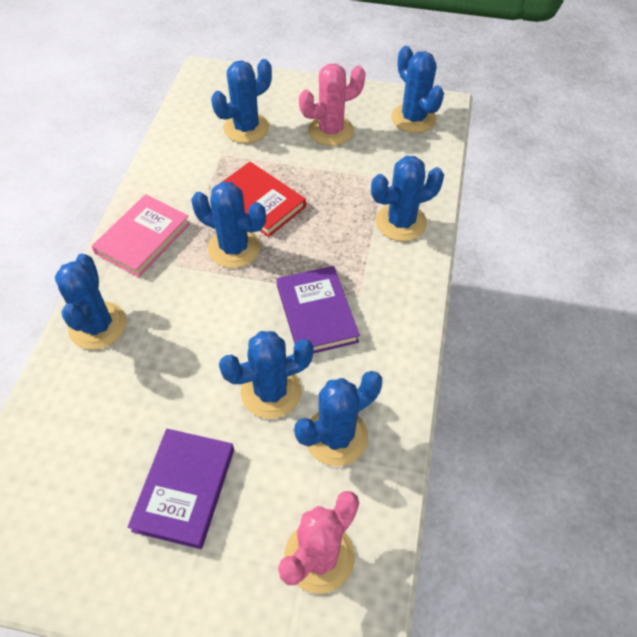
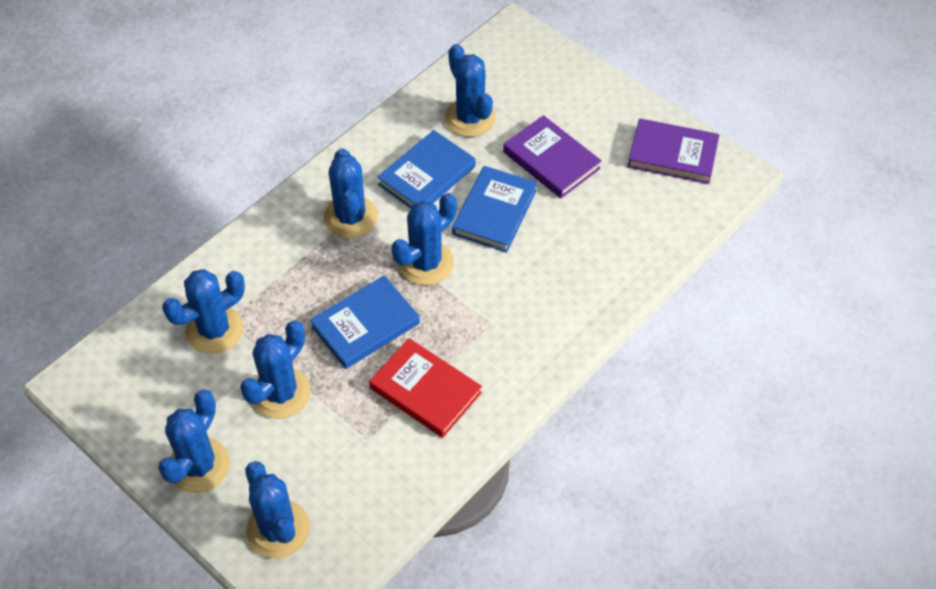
blue book: none = 0 -> [310,276,420,369] [377,130,476,208] [452,166,537,252] = 3
pink book: [92,194,191,278] = 1 -> none = 0
pink cactus: [278,491,359,594] [299,64,366,146] = 2 -> none = 0

